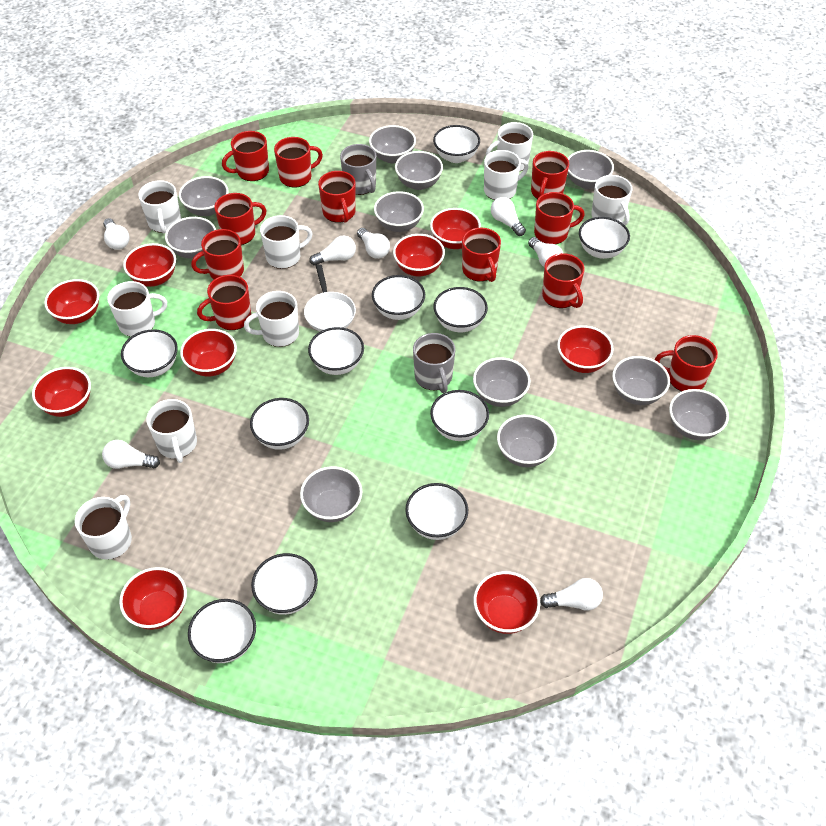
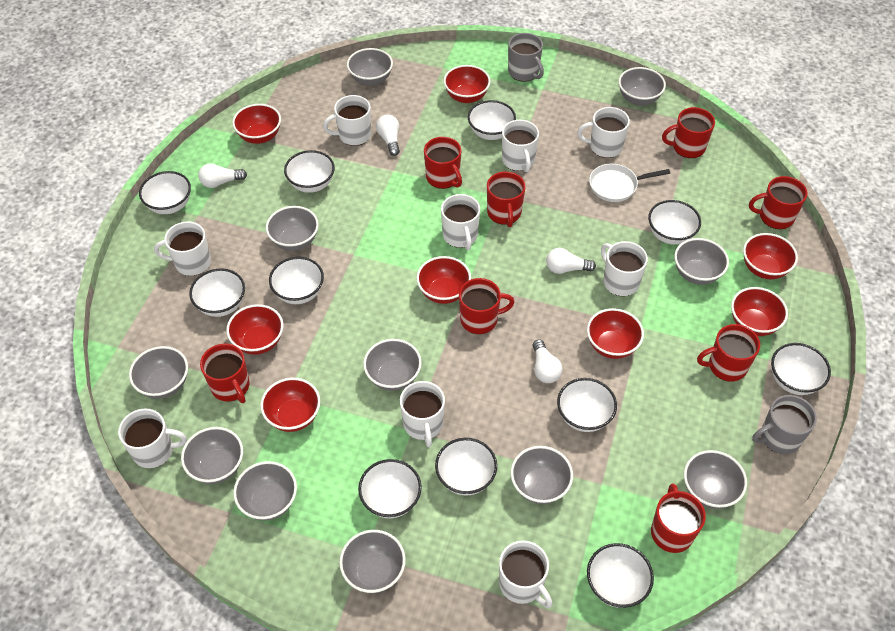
red bowl: [32,367,91,417] [44,279,99,324] [119,567,187,630] [123,243,176,287] [180,329,237,376] [393,234,445,276] [430,208,481,249] [474,571,540,634] [557,325,614,373] = 9 -> [226,304,283,355] [232,104,281,144] [260,378,320,432] [416,256,471,304] [444,65,491,103] [587,308,644,359] [731,287,788,336] [743,233,798,279] = 8
red mug: [191,229,244,279] [197,275,251,330] [214,193,267,245] [222,131,269,181] [274,137,323,188] [318,171,356,223] [462,228,501,282] [531,151,569,199] [534,192,585,244] [542,253,585,308] [655,335,718,391] = 11 -> [200,344,250,403] [424,137,462,189] [459,278,515,334] [487,172,526,227] [651,483,706,553] [662,107,715,158] [697,324,760,382] [749,176,808,229] = 8
white light bulb: [102,440,160,469] [103,218,129,250] [310,236,356,266] [357,228,390,259] [491,197,526,236] [528,237,563,267] [540,578,603,611] = 7 -> [198,163,247,188] [376,115,400,156] [532,340,563,383] [546,248,596,274] = 4

